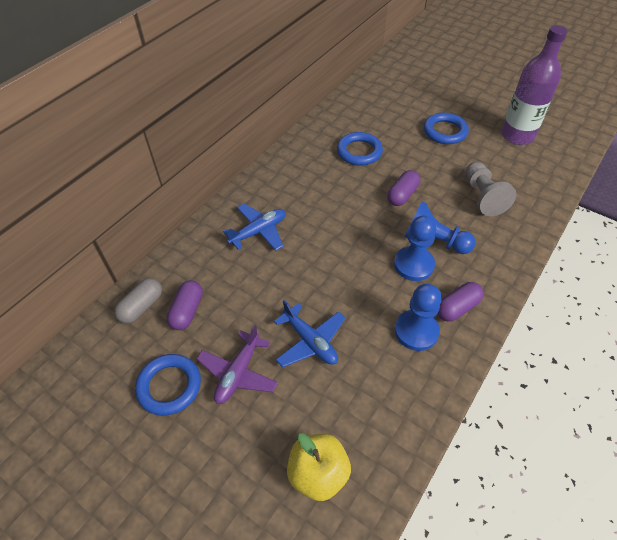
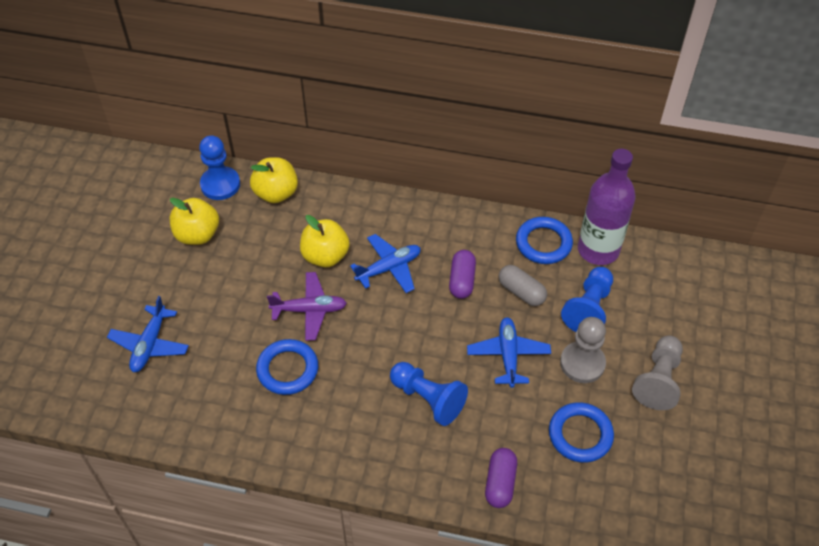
blue plane: [223,204,286,251] [274,300,346,367] = 2 -> [107,296,189,372] [350,234,421,293] [467,317,551,388] = 3
grey pawn: [465,162,517,216] = 1 -> [560,317,606,383] [632,336,683,410] = 2
purple capsule: [167,280,203,330] [387,170,420,206] [437,282,484,322] = 3 -> [449,250,476,299] [485,448,517,508] = 2
yellow apple: [287,433,351,501] = 1 -> [170,198,219,245] [250,157,298,203] [300,215,350,268] = 3

